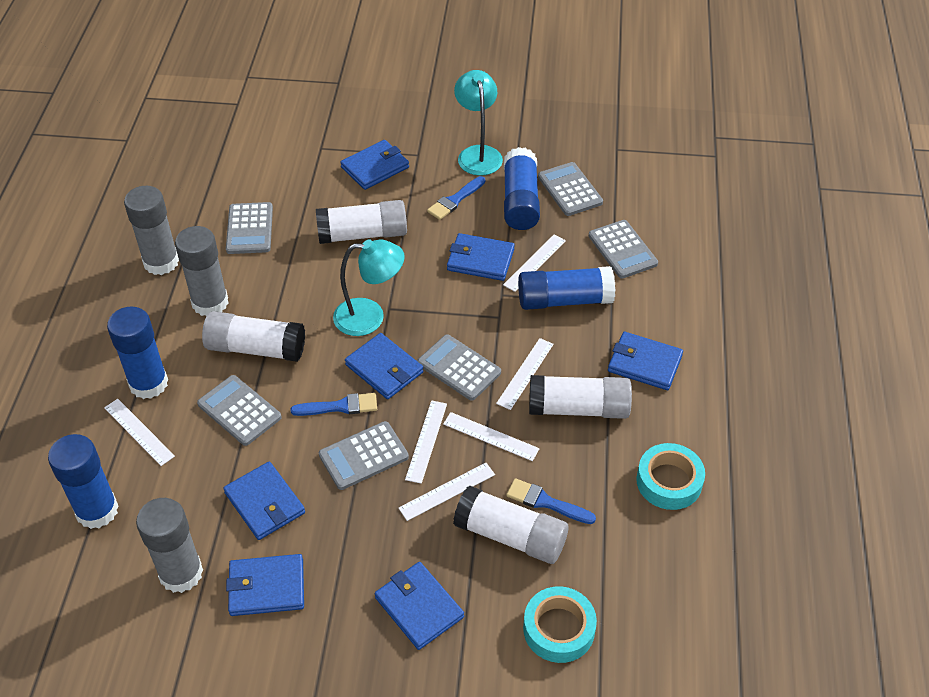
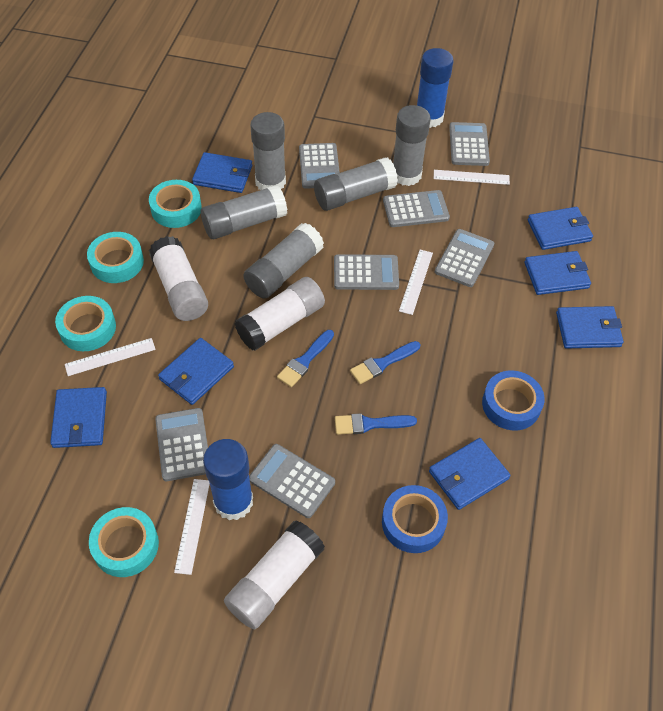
blue glue stick: [48,434,118,529] [107,306,168,399] [504,147,540,230] [518,266,615,310] = 4 -> [203,439,253,520] [417,48,453,128] = 2
blue tape: none = 0 -> [382,485,448,553] [482,371,545,430] = 2
grey calculator: [197,375,282,446] [226,202,273,254] [319,421,409,490] [417,334,501,401] [538,162,603,216] [589,220,658,279] = 6 -> [155,408,208,481] [249,444,335,518] [299,143,340,189] [334,254,399,290] [383,190,450,227] [435,229,494,287] [449,122,490,166] = 7
grey glue stick: [124,186,179,275] [136,498,203,593] [175,226,229,316] = 3 -> [201,185,287,239] [243,223,324,299] [250,112,286,190] [314,157,398,211] [393,105,431,186] = 5
turquoise lamp: [333,239,405,336] [454,70,503,176] = 2 -> none = 0
turquoise tape: [523,586,597,663] [637,443,705,510] = 2 -> [55,296,116,351] [87,232,144,283] [89,507,159,577] [149,180,202,228] = 4
white glue stick: [202,311,305,362] [316,200,407,244] [453,486,568,564] [529,375,632,419] = 4 -> [149,236,208,321] [224,520,325,629] [235,277,325,351] = 3
white ruler: [104,399,175,466] [398,463,495,521] [405,400,447,484] [443,412,540,461] [496,338,554,410] [503,234,566,292] = 6 -> [65,338,156,376] [174,479,210,575] [399,250,433,315] [434,170,510,185] = 4

